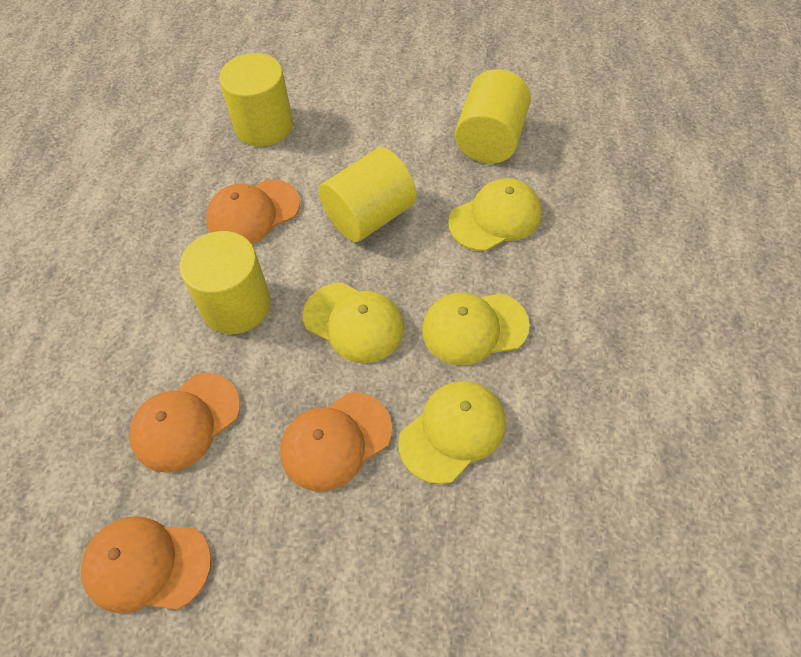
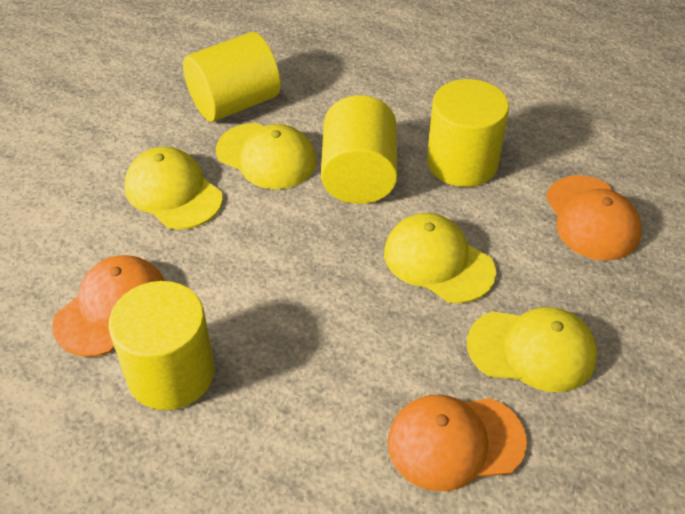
orange cap: [81,516,211,613] [129,373,240,473] [206,179,300,244] [280,392,392,491] = 4 -> [52,255,165,357] [388,395,527,491] [546,175,642,261] = 3

